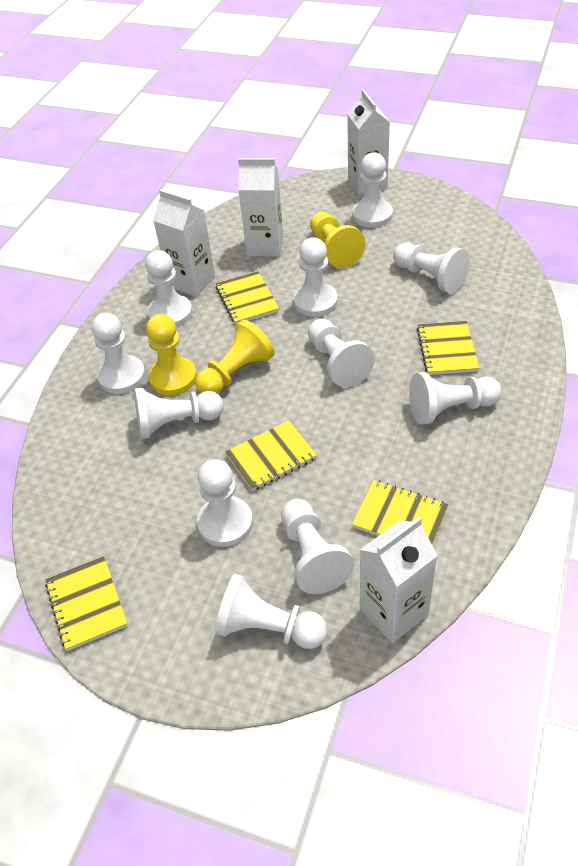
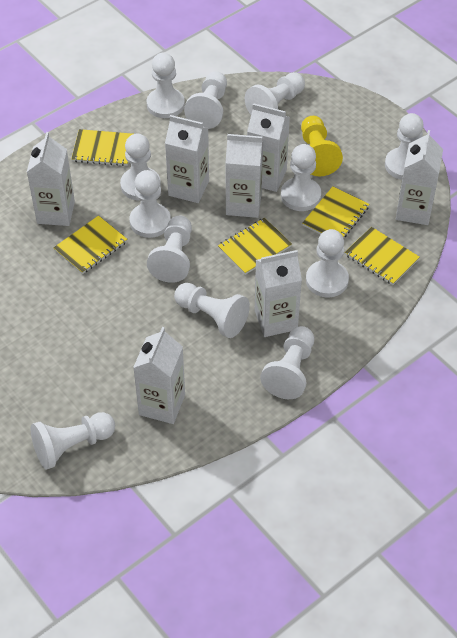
white carton: [153,189,215,297] [238,158,283,257] [347,89,390,195] [360,517,438,643] = 4 -> [27,132,75,226] [133,327,185,424] [165,115,209,203] [225,134,263,218] [247,103,290,192] [255,250,302,337] [396,130,443,225] = 7
white pawn: [92,313,146,394] [134,388,224,439] [145,250,192,327] [197,459,253,547] [215,573,327,649] [281,499,354,594] [293,237,338,317] [308,319,375,387] [352,152,393,228] [393,243,470,294] [409,372,501,425] = 11 -> [31,412,115,470] [120,134,161,201] [129,170,171,238] [146,53,185,118] [147,216,192,283] [174,283,250,338] [184,71,227,129] [245,72,305,115] [260,326,314,399] [281,144,321,211] [306,229,349,297] [385,113,424,180] = 12
yellow pawn: [146,314,197,396] [195,320,275,394] [310,211,365,268] = 3 -> [301,116,343,176] = 1

